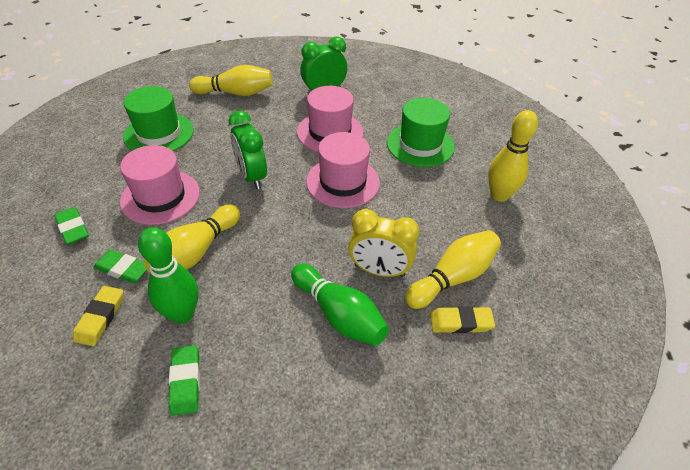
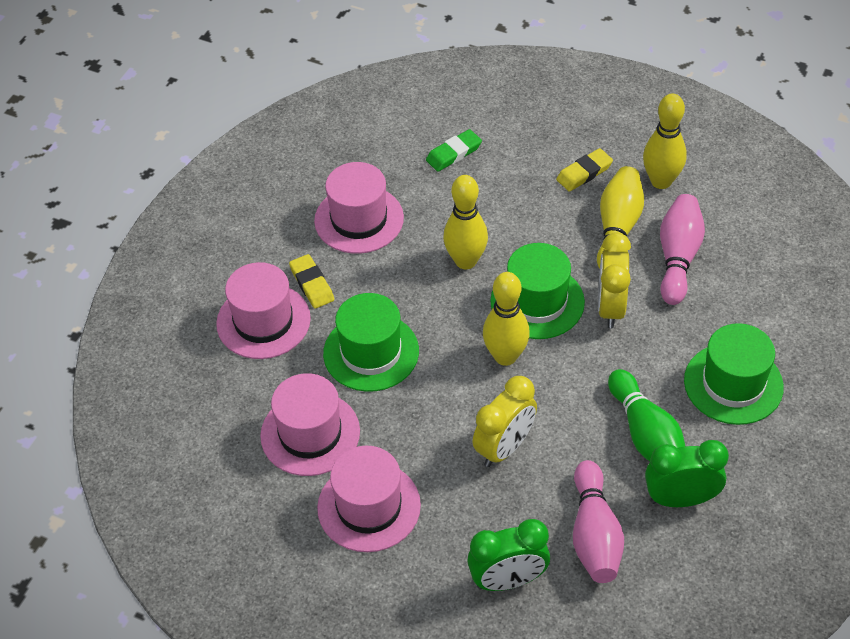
green bowling pin: [138,227,199,324] [291,264,389,346] = 2 -> [608,369,685,462] = 1
green eraser: [54,207,89,245] [93,250,147,283] [169,345,200,416] = 3 -> [426,129,482,172] = 1
green hat: [123,86,194,151] [387,98,455,167] = 2 -> [323,293,419,392] [490,243,585,339] [684,323,784,425] = 3
pink bowling pin: none = 0 -> [573,460,624,583] [660,194,705,305] = 2
pink hat: [120,145,200,225] [297,86,364,152] [306,132,380,208] = 3 -> [216,262,311,359] [260,373,360,476] [314,162,404,254] [317,446,421,552] = 4
yellow clock: [348,209,419,277] = 1 -> [473,376,537,467] [598,232,631,328] = 2

